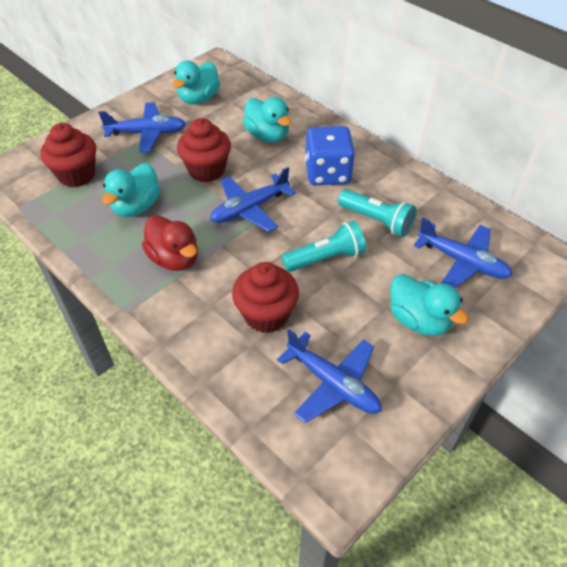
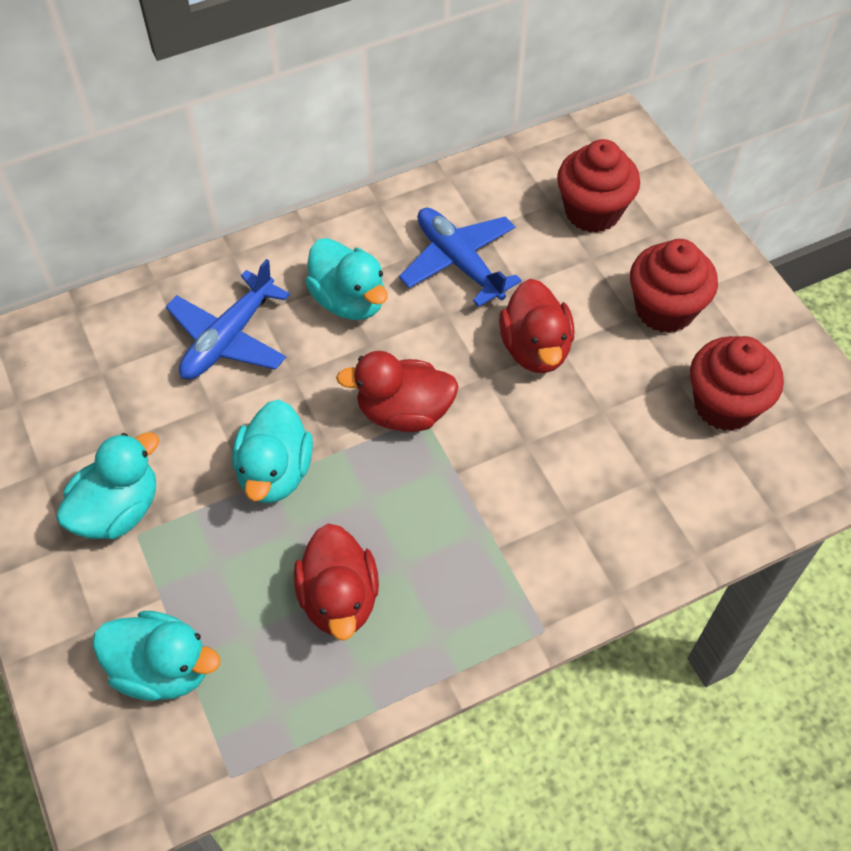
blue dice: [305,126,355,185] = 1 -> none = 0
blue plane: [98,103,186,152] [210,167,296,232] [277,329,381,423] [414,218,512,288] = 4 -> [166,259,290,379] [399,208,522,307] = 2
red duck: [142,215,198,271] = 1 -> [294,524,379,640] [336,351,459,432] [499,279,574,373] = 3
turquoise flashlight: [282,221,366,272] [338,189,416,237] = 2 -> none = 0

